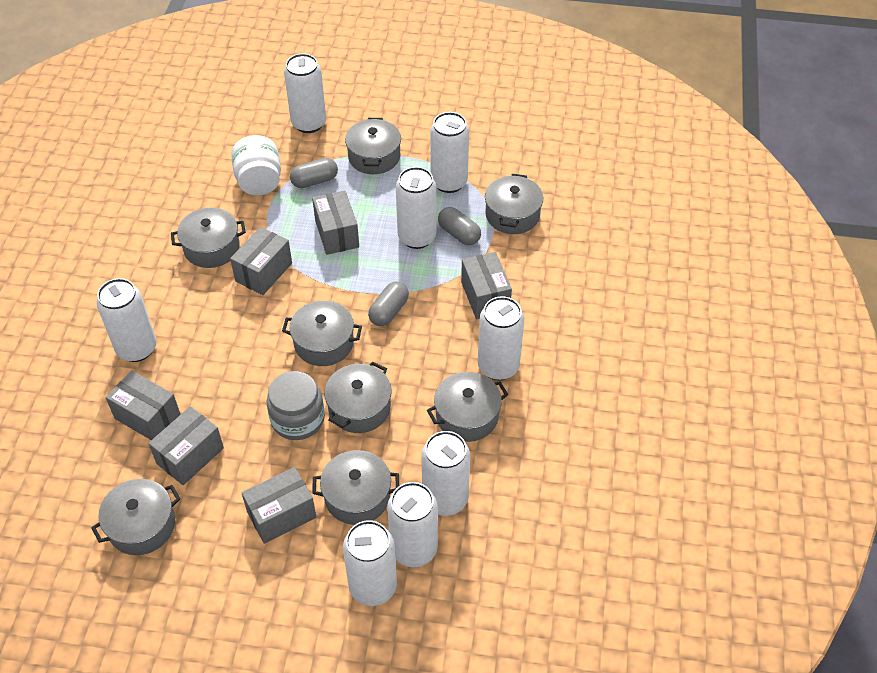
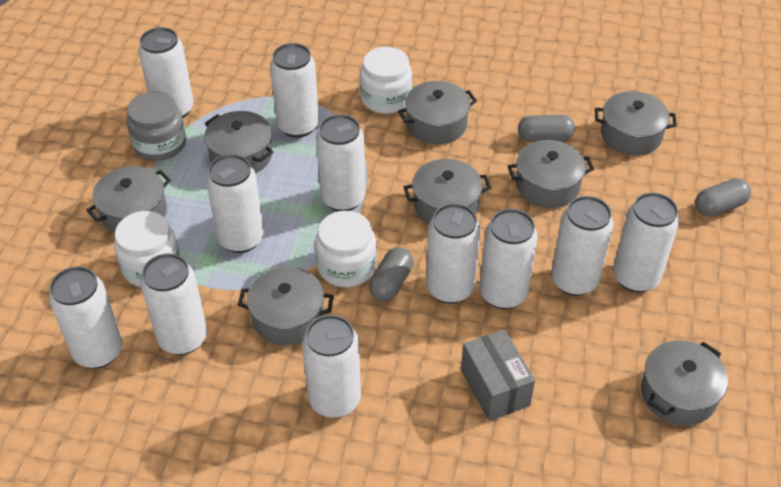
grey box: [106,370,181,440] [148,406,224,485] [230,227,292,295] [242,467,316,544] [312,190,359,255] [461,252,512,319] = 6 -> [461,329,535,421] = 1
white can: [97,278,156,362] [284,53,326,133] [343,520,397,606] [387,482,438,567] [396,167,436,249] [421,431,470,516] [430,112,469,193] [478,296,524,380] = 8 -> [49,266,123,368] [138,27,194,118] [140,253,207,355] [206,154,264,253] [270,43,319,138] [302,315,361,418] [316,114,366,211] [426,203,480,304] [480,209,538,309] [551,196,613,296] [613,192,679,292] = 11
white jar: [231,135,281,195] = 1 -> [114,211,180,287] [315,211,377,287] [360,47,412,114] = 3

